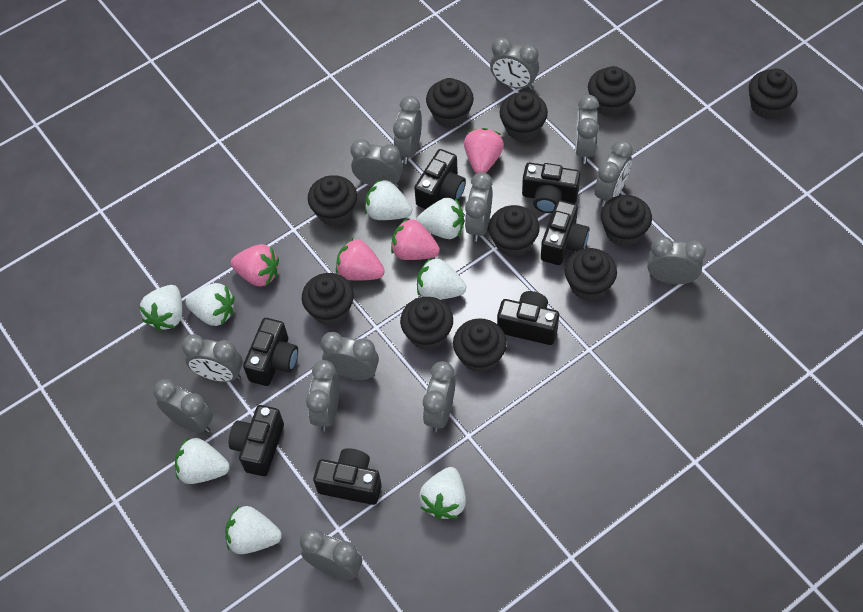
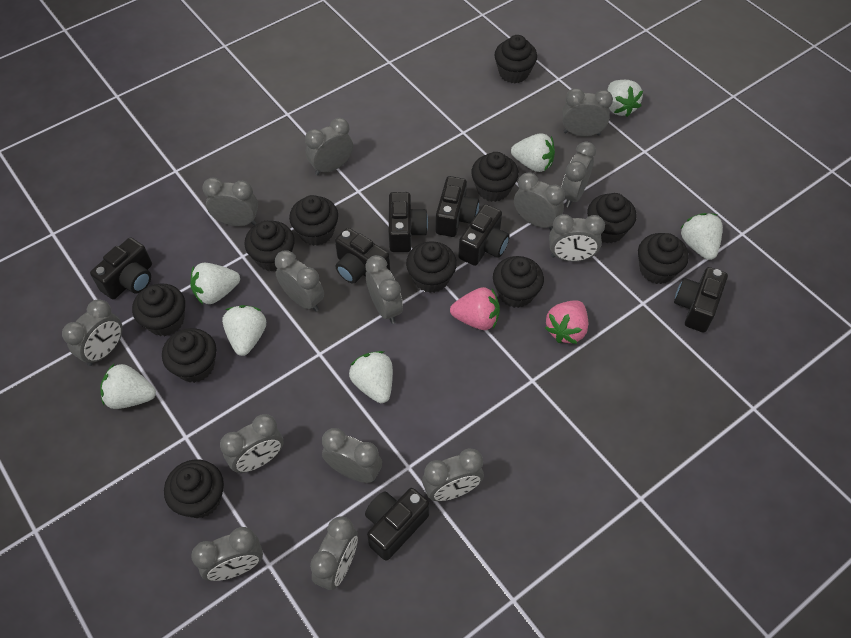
grey clock: [153,379,213,433] [182,334,243,382] [300,528,362,580] [306,360,339,431] [321,332,379,380] [350,139,403,187] [393,96,422,164] [423,361,455,432] [465,172,493,242] [490,37,539,90] [575,95,599,164] [595,140,633,207] [647,236,706,284] = 13 -> [62,300,123,366] [191,527,263,581] [202,178,258,226] [220,414,284,473] [275,250,324,312] [305,118,353,175] [310,516,358,590] [322,428,382,483] [365,255,403,324] [422,448,484,501] [514,172,565,230] [549,214,605,262] [561,141,596,208] [562,88,613,137] = 14
pink strawberry: [231,244,279,287] [336,238,385,281] [391,218,440,260] [464,128,504,174] = 4 -> [450,287,500,330] [545,300,588,344] = 2
white strawberry: [139,285,182,331] [175,438,230,484] [185,283,235,326] [225,506,282,554] [365,179,412,220] [416,198,464,239] [417,258,466,300] [419,467,466,520] = 8 -> [100,364,156,409] [190,263,240,304] [222,305,266,356] [349,351,393,403] [511,133,555,172] [607,80,643,117] [680,213,723,260] = 7

